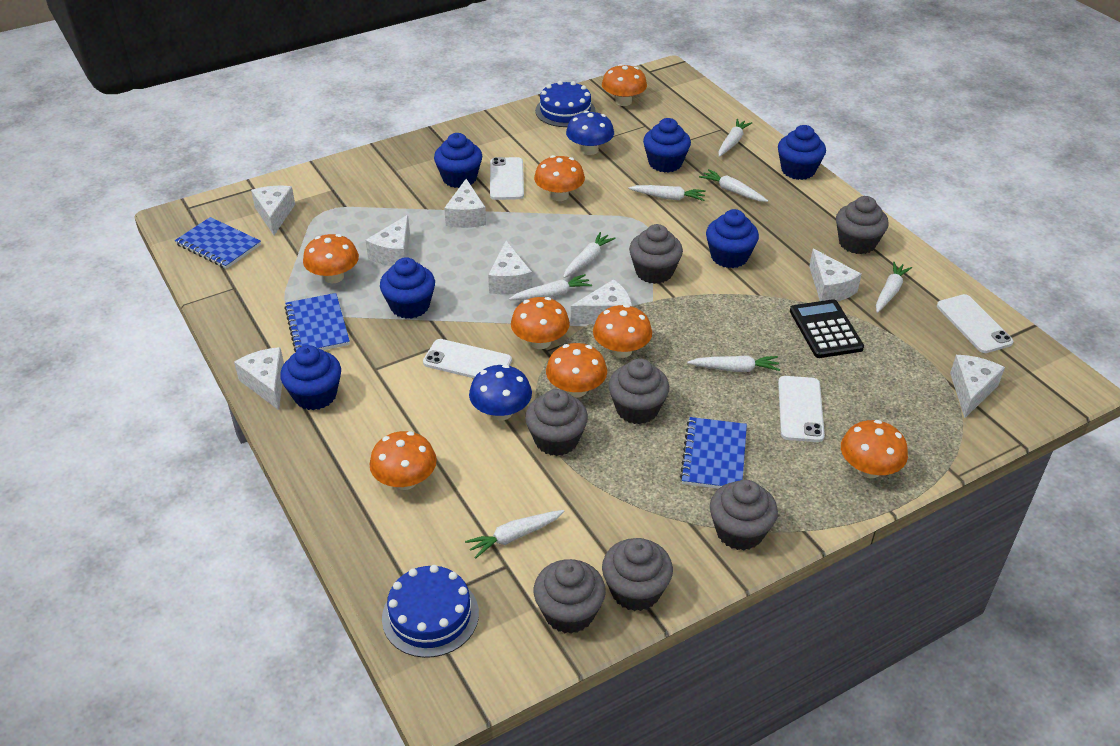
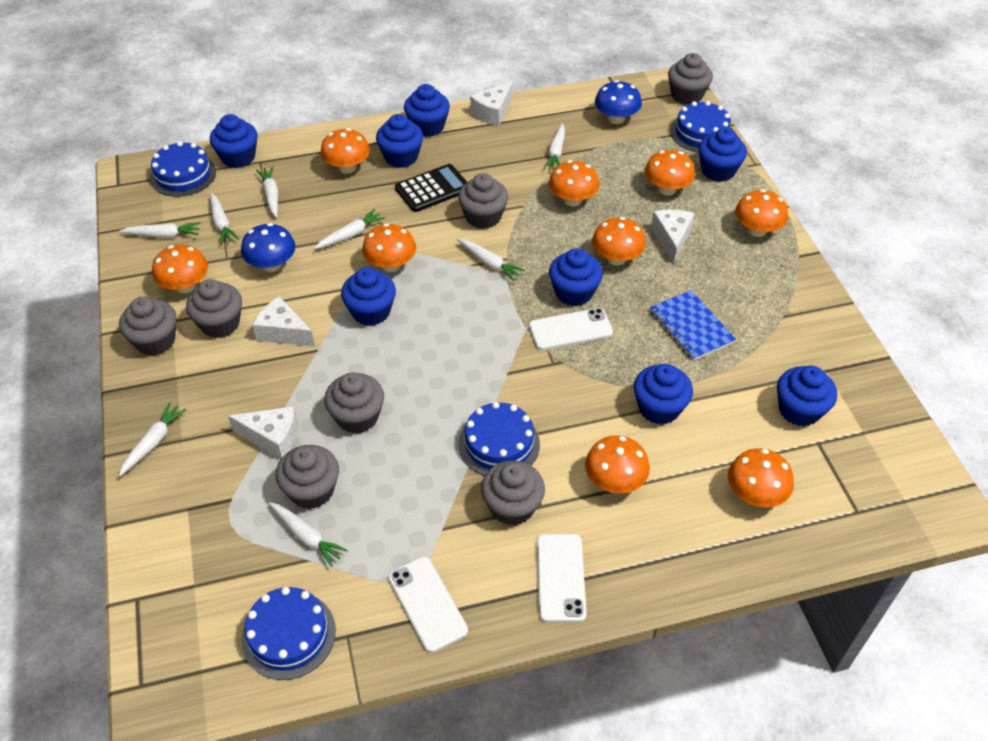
blue cake: [382,565,479,658] [535,81,596,127] = 2 -> [150,141,216,197] [242,587,336,680] [459,402,540,476] [670,101,731,153] = 4
blue cupcake: [280,345,341,410] [380,257,435,319] [434,133,482,188] [643,118,691,173] [706,209,759,268] [778,125,826,180] = 6 -> [210,114,258,168] [341,267,396,326] [376,114,423,168] [404,84,450,137] [549,248,603,306] [634,364,693,425] [698,127,747,182] [777,366,837,426] = 8
blue notebook: [175,217,261,269] [284,293,350,352] [680,417,747,489] = 3 -> [650,290,736,361] = 1
orange mushroom: [303,234,359,283] [369,431,437,490] [511,297,570,349] [534,155,585,201] [546,343,607,397] [593,304,652,358] [602,64,647,106] [841,420,908,478] = 8 -> [152,245,208,293] [320,128,370,174] [362,223,416,272] [549,160,599,206] [585,435,650,494] [592,217,646,265] [645,150,695,195] [728,448,794,507] [735,189,788,237] = 9
white cheese: [234,347,284,410] [251,186,295,235] [366,215,410,266] [444,179,486,228] [488,241,532,295] [571,279,632,324] [809,249,862,301] [950,355,1005,418] = 8 -> [228,406,298,459] [252,296,315,347] [470,81,513,126] [651,209,695,264] = 4
white phone: [423,339,512,378] [490,157,524,200] [778,376,825,442] [937,294,1013,353] = 4 -> [388,557,468,653] [529,308,613,350] [537,534,587,622] = 3

